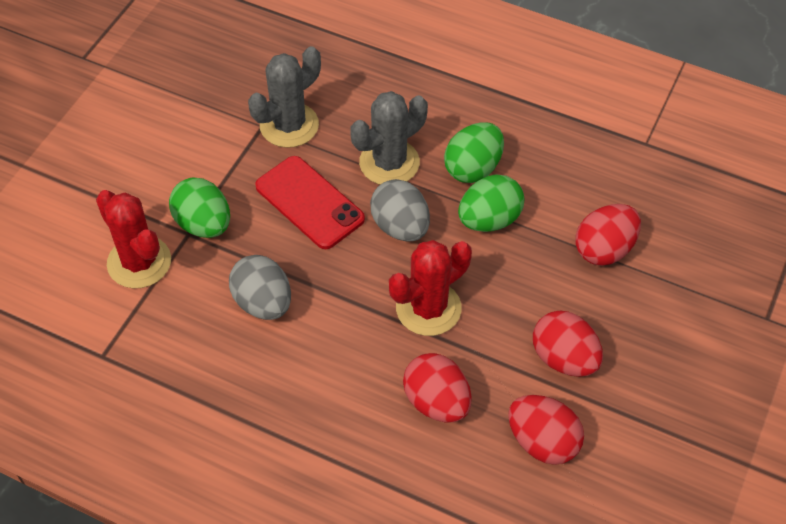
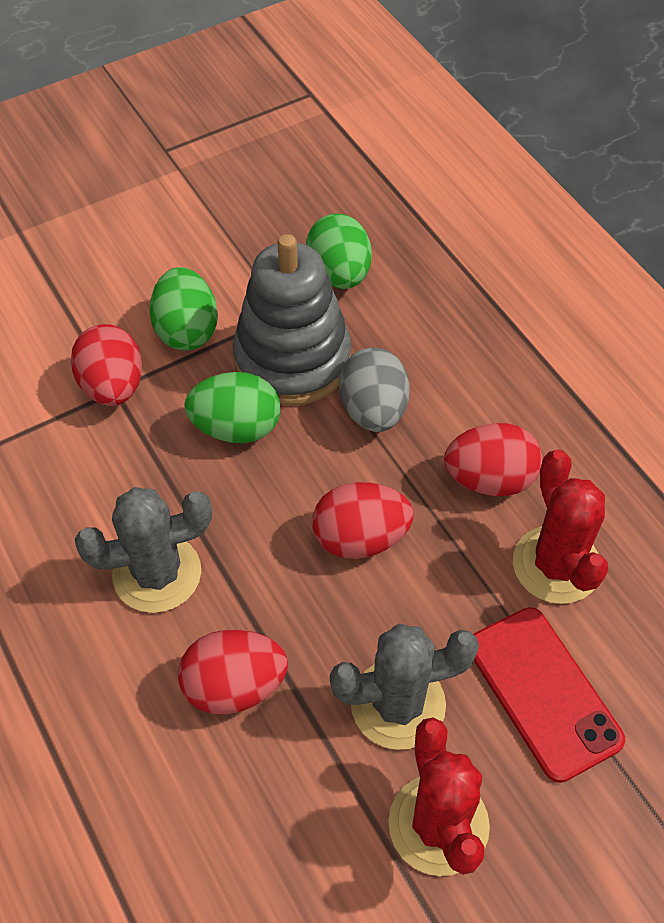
grey egg: [229,255,291,320] [370,179,430,242] = 2 -> [339,348,410,432] = 1
grey stacking toy: none = 0 -> [233,234,351,406] = 1

